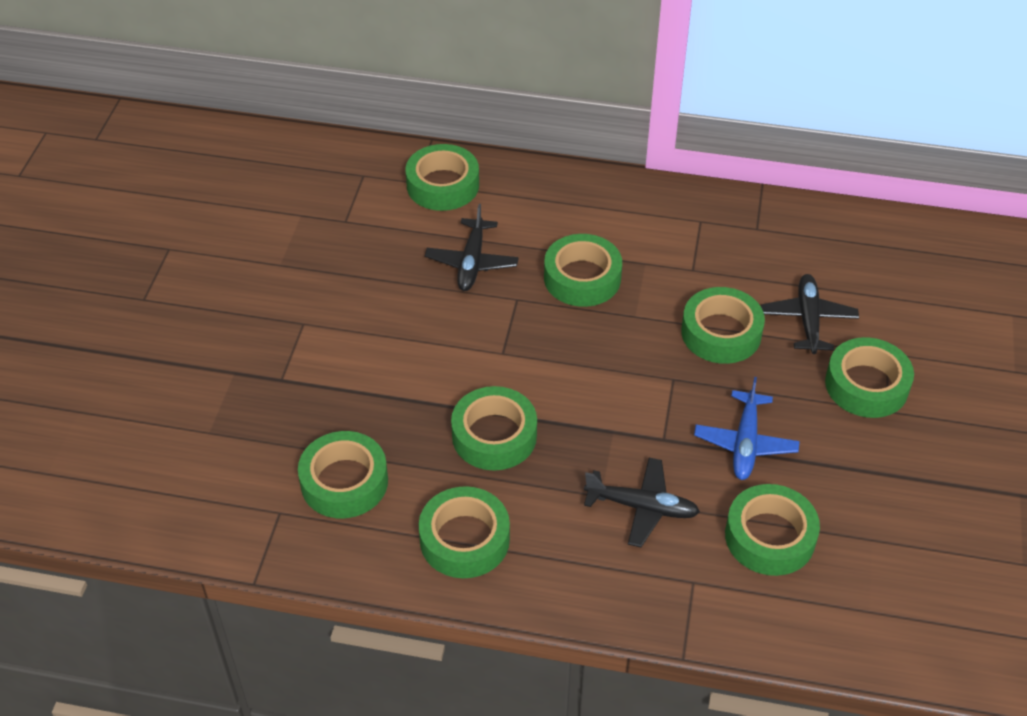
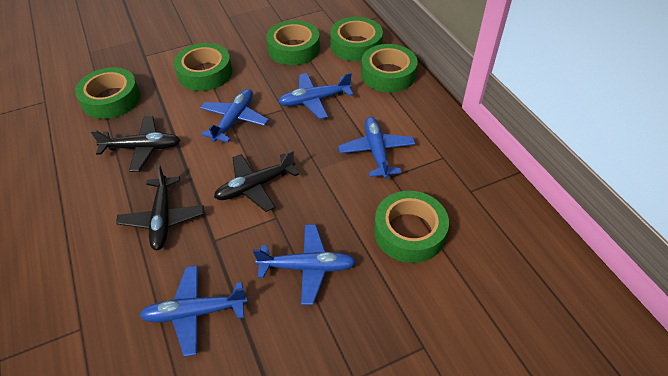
blue plane: [694,377,800,480] = 1 -> [140,265,248,357] [200,89,269,143] [253,225,356,305] [278,73,353,119] [338,117,415,179] = 5
green tape: [298,431,388,518] [405,144,479,211] [419,486,510,578] [451,386,537,471] [544,234,622,307] [681,287,765,364] [725,484,820,576] [825,337,914,418] = 8 -> [75,67,140,119] [174,43,232,91] [266,20,320,65] [330,17,383,61] [361,44,418,93] [374,191,449,263] = 6

